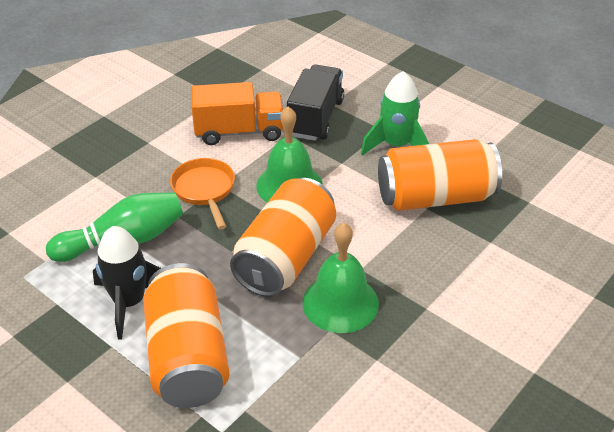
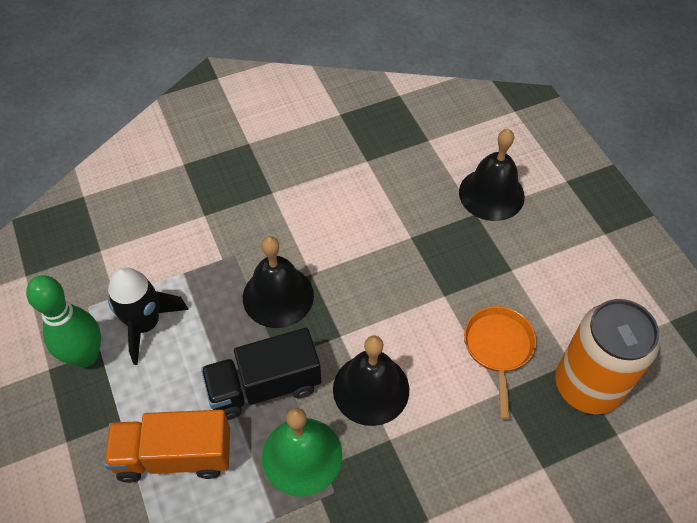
black bell: none = 0 -> [243,236,314,328] [333,335,409,426] [459,129,525,221] = 3
green bell: [256,106,323,203] [303,223,379,333] = 2 -> [262,408,342,497] = 1
green rocket: [361,71,429,155] = 1 -> none = 0
orange can: [143,263,230,408] [230,178,336,297] [378,139,502,211] = 3 -> [555,299,659,414] = 1

